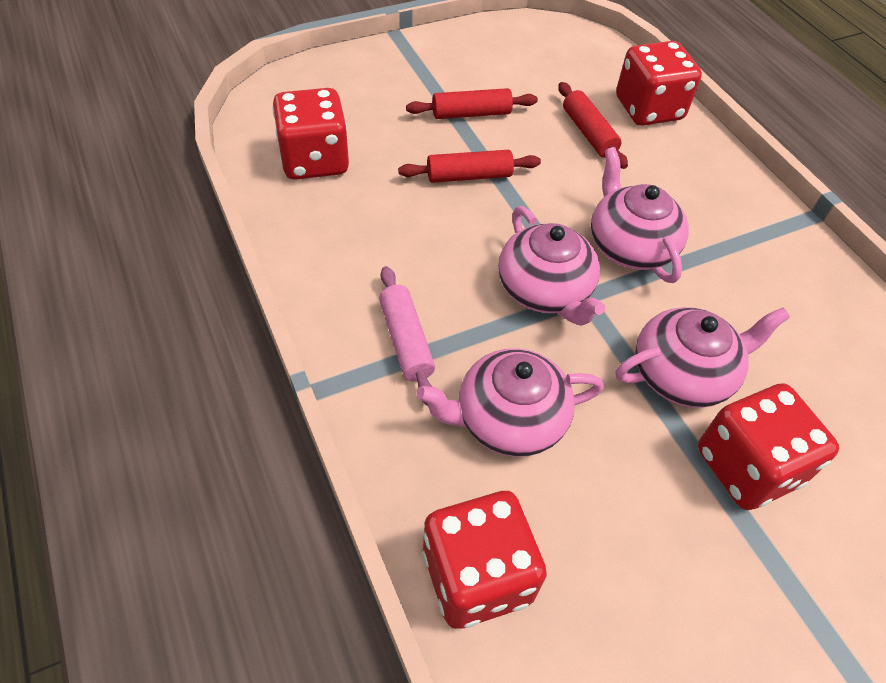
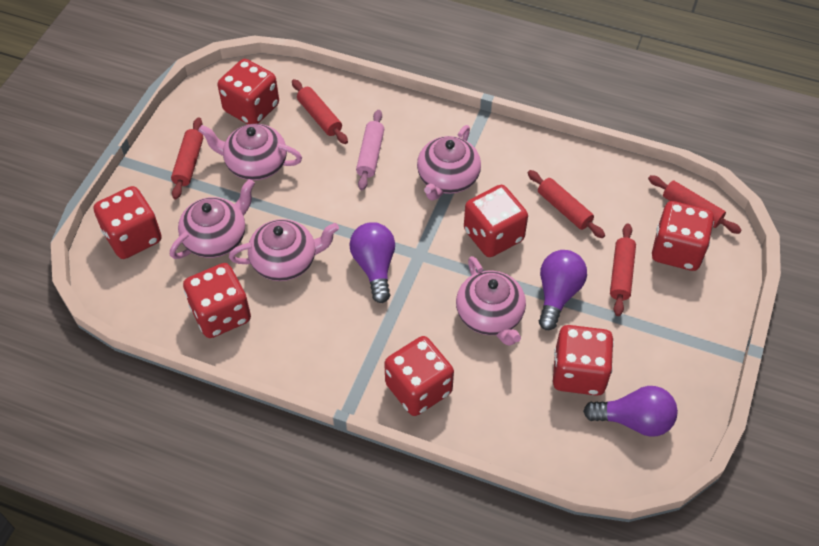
pink teapot: [416,348,604,457] [498,206,605,326] [591,147,689,283] [615,307,790,408] = 4 -> [170,179,255,259] [198,124,302,181] [229,219,339,281] [417,125,481,201] [456,256,526,346] = 5
purple light bulb: none = 0 -> [349,222,395,303] [539,250,587,330] [583,386,678,437] = 3
red dice: [272,88,349,180] [423,491,547,629] [616,41,702,126] [698,383,839,510] = 4 -> [93,186,162,259] [183,263,251,338] [218,59,279,124] [384,336,454,416] [464,185,528,257] [553,325,614,396] [652,201,714,271] = 7
red rolling pin: [398,150,541,183] [406,88,538,119] [558,82,628,169] = 3 -> [171,118,203,200] [292,79,348,144] [528,170,605,238] [610,223,636,316] [648,175,742,234] = 5

